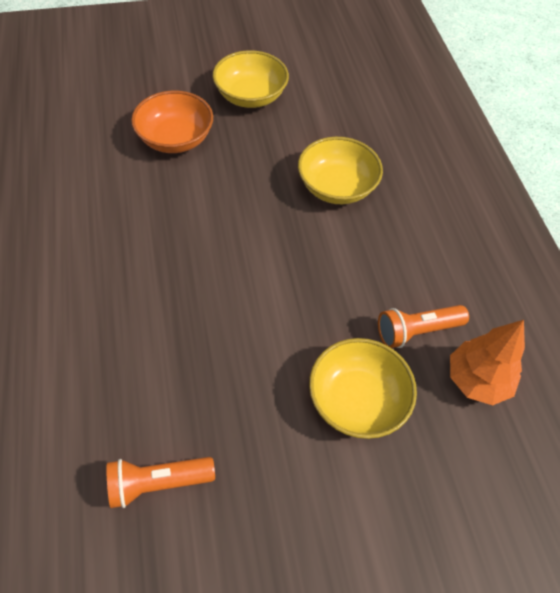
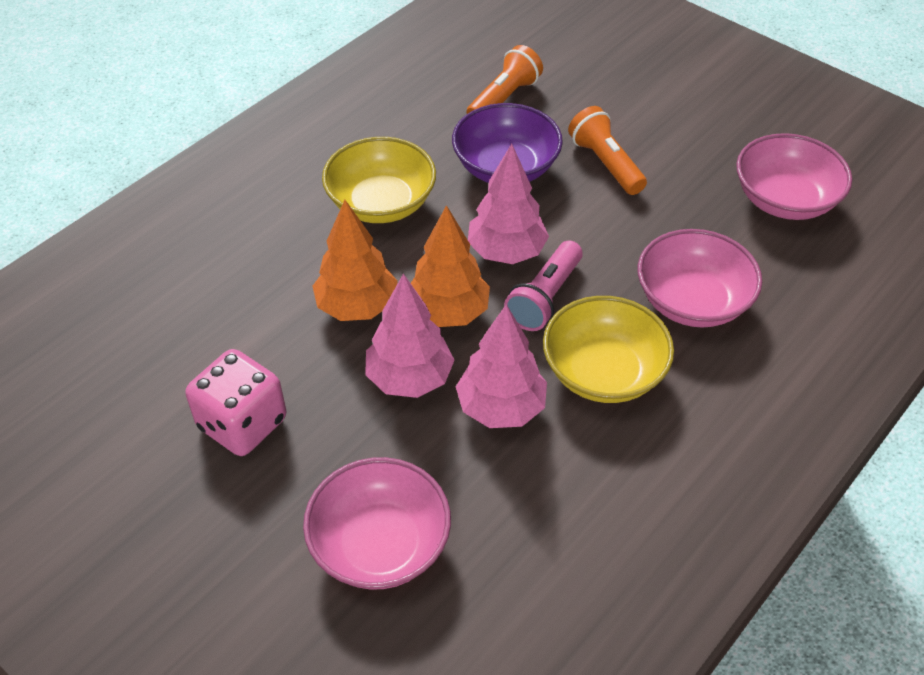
orange bowl: [131,91,213,153] = 1 -> none = 0
orange tree: [450,320,525,405] = 1 -> [312,200,398,321] [411,205,490,327] = 2
pink bowl: none = 0 -> [303,457,451,590] [638,229,762,328] [736,133,852,220] = 3
pink dice: none = 0 -> [186,349,286,456] = 1
pink flashlight: none = 0 -> [504,240,583,331] = 1
pink tree: none = 0 -> [365,273,455,398] [456,304,547,428] [468,144,549,264] = 3
purple bowl: none = 0 -> [452,103,563,183] = 1
yellow bowl: [213,50,289,108] [298,137,383,204] [309,338,417,439] = 3 -> [322,137,436,223] [543,296,674,403] = 2

